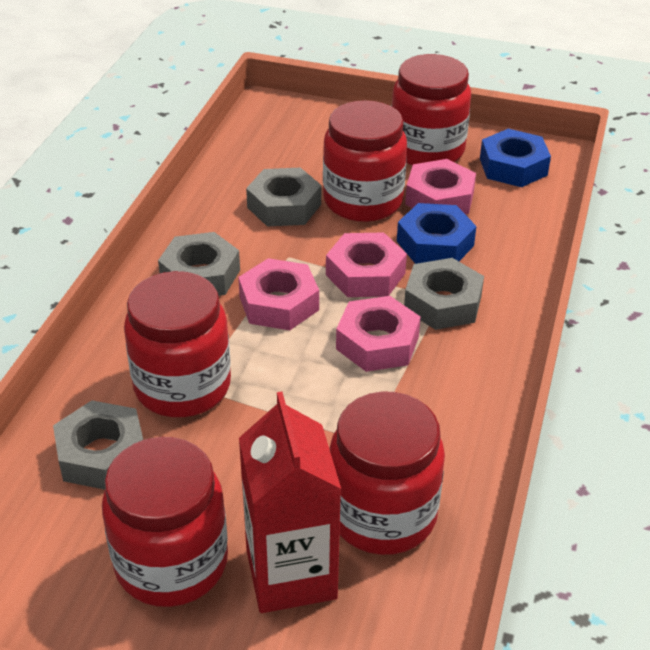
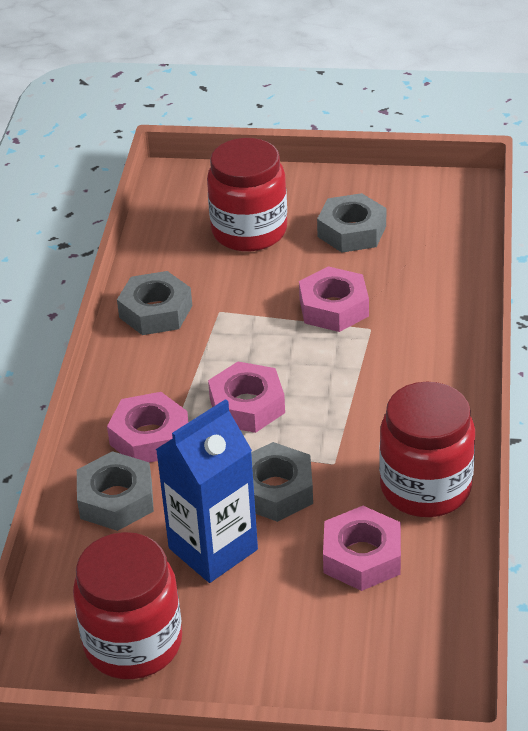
blue carton: none = 0 -> [156,399,258,583] = 1
blue nut: [397,203,477,264] [480,129,551,187] = 2 -> none = 0
red carton: [239,391,341,613] = 1 -> none = 0
red jar: [102,437,228,607] [124,271,231,417] [323,100,407,222] [329,392,445,555] [391,54,471,166] = 5 -> [73,532,182,679] [207,138,287,251] [379,382,475,517] = 3

